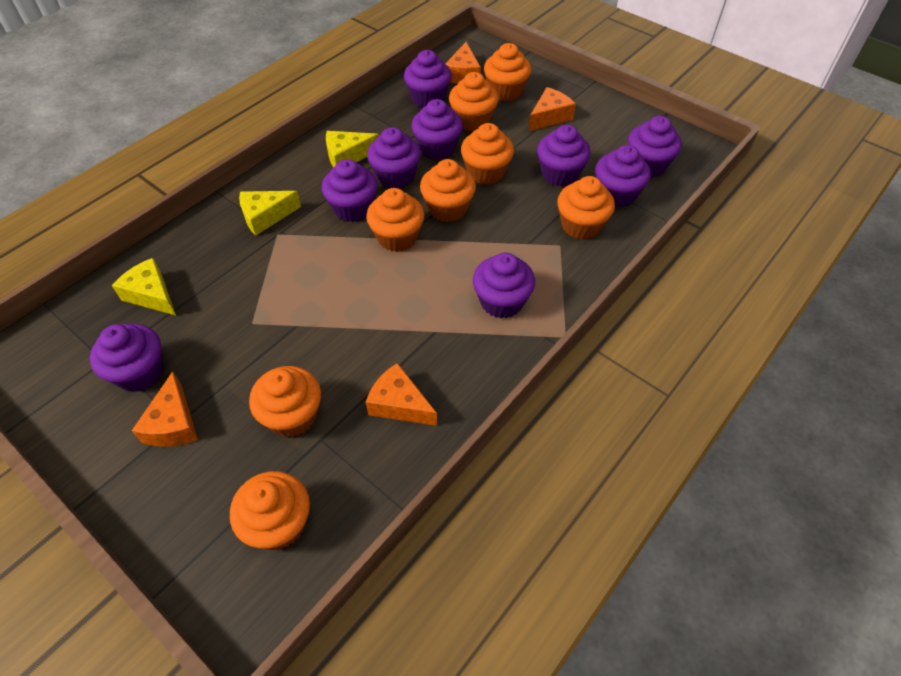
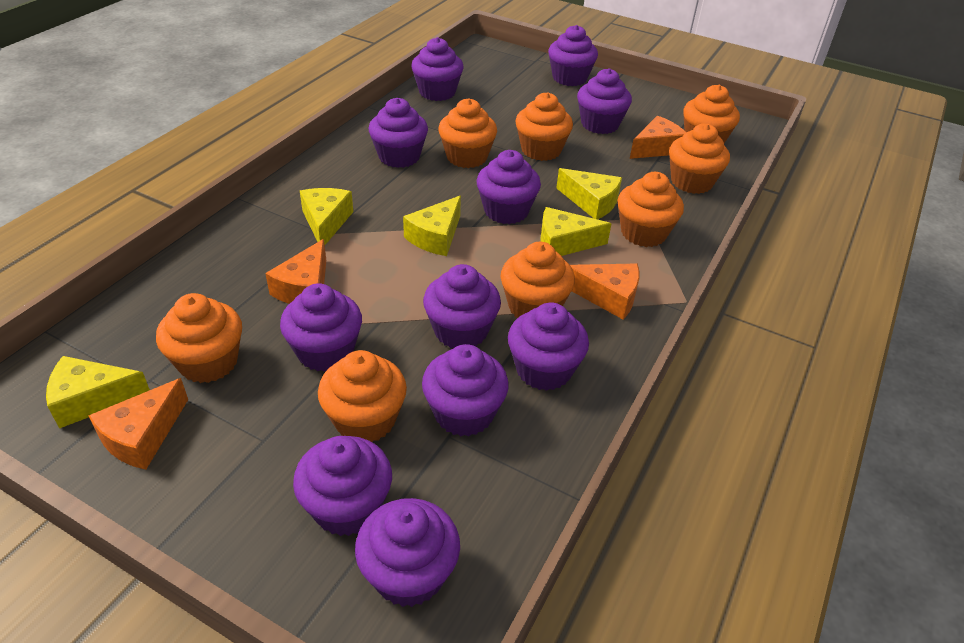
purple cupcake: [90,324,164,392] [321,159,378,222] [367,127,421,189] [404,50,452,108] [411,99,463,160] [473,253,535,319] [537,125,591,186] [595,145,651,207] [628,116,682,177] = 9 -> [280,283,362,372] [293,436,392,536] [355,498,460,607] [369,98,428,168] [411,37,463,101] [422,344,509,436] [423,264,501,348] [476,150,541,224] [508,302,589,391] [548,25,598,86] [577,68,632,134] = 11
yellow cheese: [112,258,176,315] [239,191,301,235] [326,131,379,168] = 3 -> [46,356,150,428] [300,188,353,245] [403,196,461,256] [540,207,612,256] [556,168,622,219] = 5

